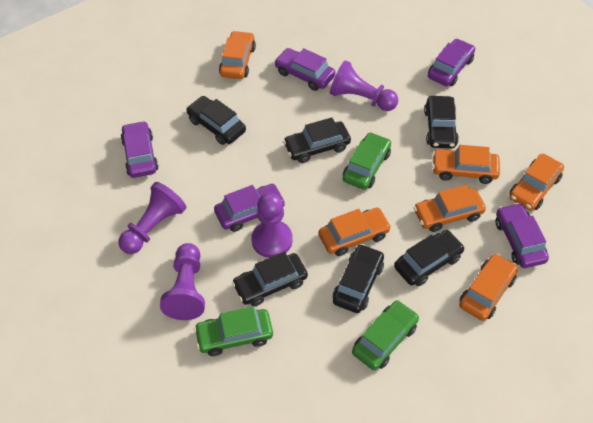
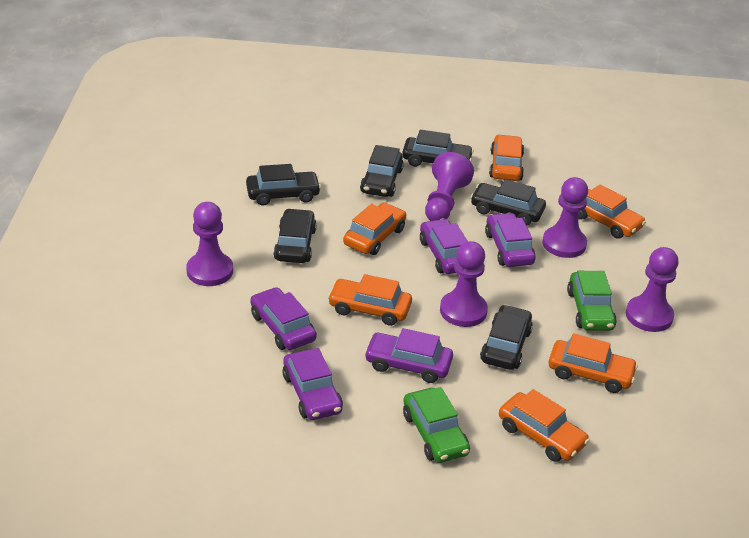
green car: [194,306,273,356] [343,132,391,190] [352,300,419,370] = 3 -> [403,387,470,463] [567,271,617,331] = 2
purple pawn: [118,182,187,254] [160,243,205,320] [251,193,292,258] [330,60,398,111] = 4 -> [186,202,233,286] [425,152,474,221] [440,241,488,327] [542,177,588,258] [626,247,679,332] = 5

